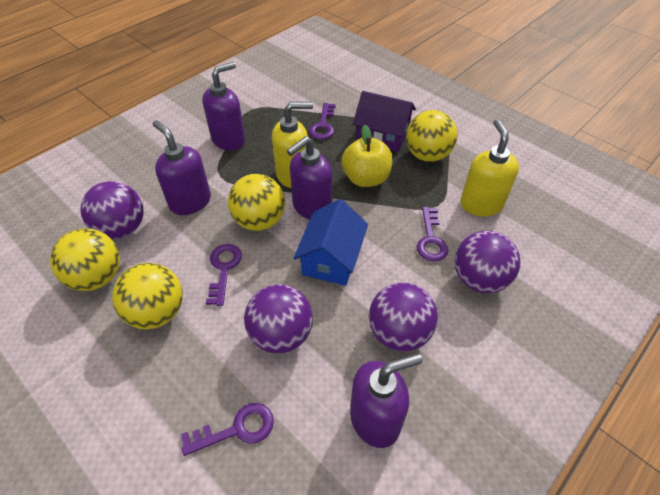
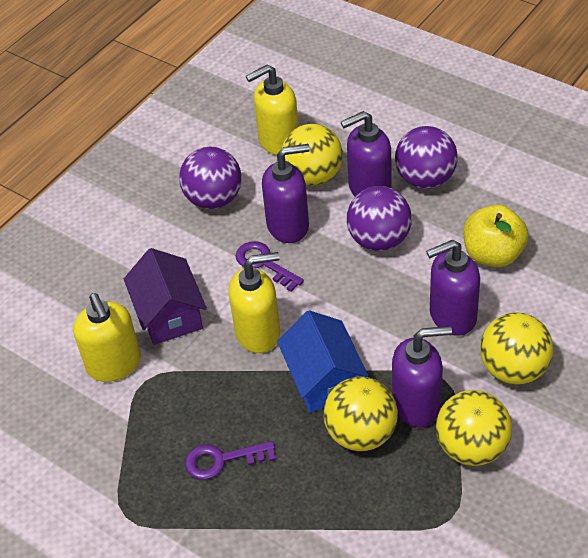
purple ball: [80,181,144,239] [244,284,313,353] [369,283,438,352] [454,231,520,293] = 4 -> [179,147,242,209] [347,186,412,251] [395,126,458,189] = 3
purple key: [181,403,274,456] [206,244,242,306] [309,103,336,140] [417,207,448,262] = 4 -> [185,441,276,480] [236,241,304,292] = 2
yellow soap dispenser: [272,102,313,188] [460,119,519,216] = 2 -> [73,293,141,382] [229,252,280,353] [246,65,299,155] = 3

